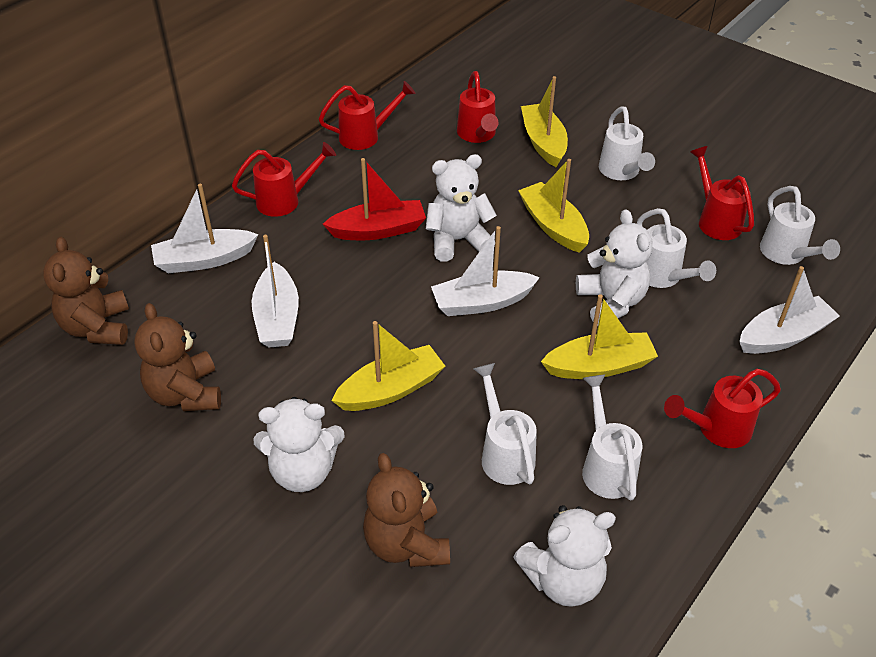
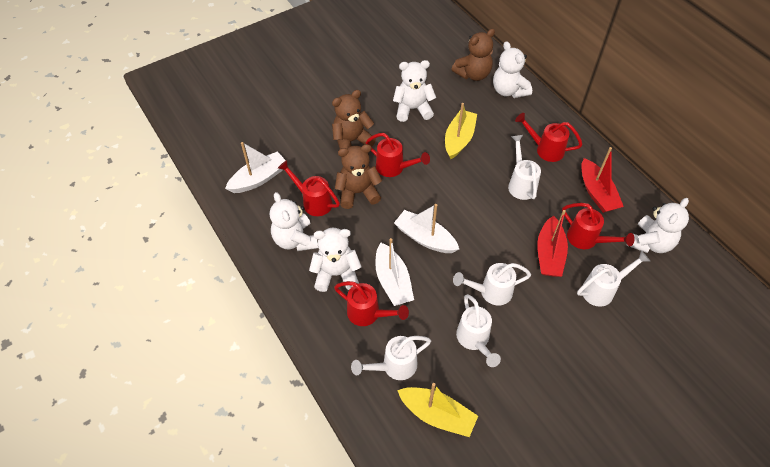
red boat: [323,158,426,240] = 1 -> [537,210,568,277] [581,147,624,213] = 2
white boat: [151,184,258,273] [252,235,299,348] [431,226,540,316] [739,266,840,354] = 4 -> [225,142,288,193] [375,238,414,306] [394,204,459,253] = 3
white teddy bear: [253,397,345,492] [426,154,497,262] [513,505,616,607] [576,209,653,324] = 4 -> [270,192,318,251] [309,228,362,292] [393,60,436,122] [493,41,532,98] [626,198,689,253] = 5
yellow boat: [331,321,445,411] [518,159,589,253] [521,76,568,167] [541,294,658,379] = 4 -> [397,383,478,437] [445,103,477,160] = 2

